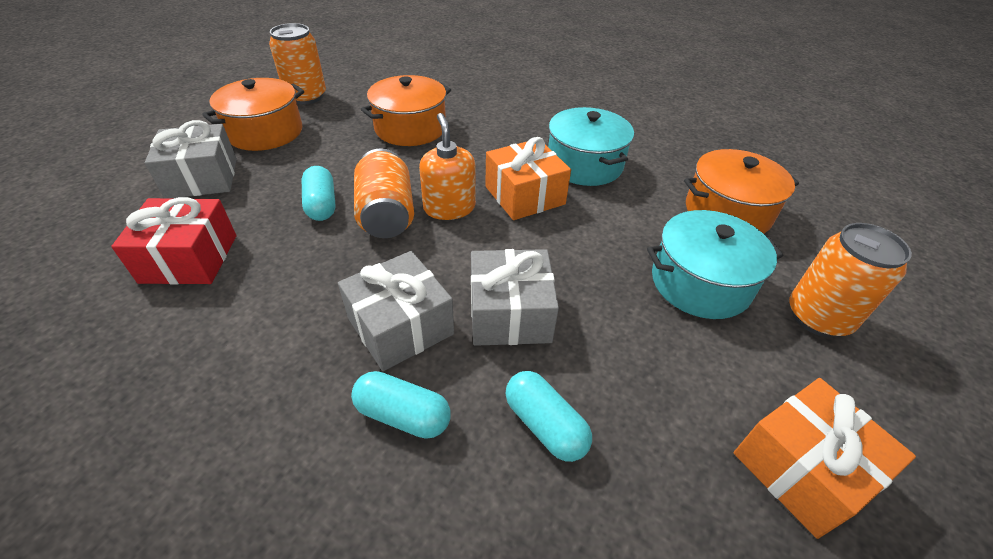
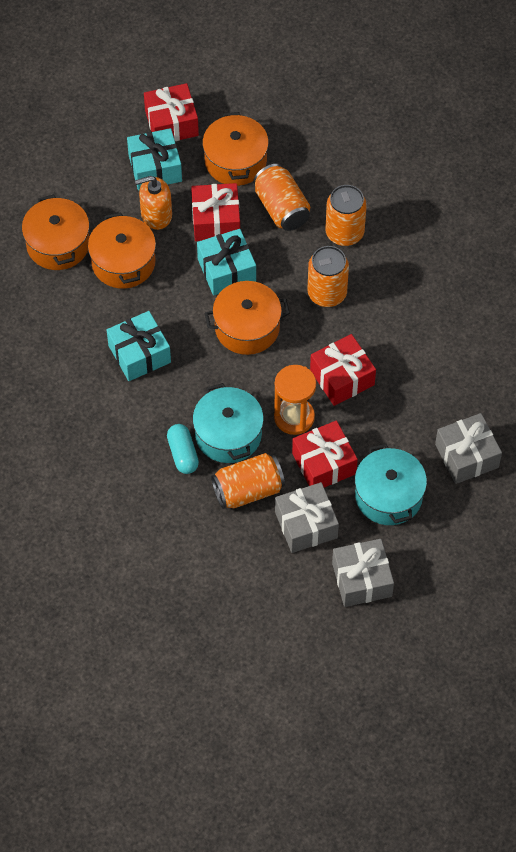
orange can: [269,23,326,105] [354,148,414,238] [789,223,912,337] = 3 -> [211,453,285,509] [253,164,310,231] [307,246,349,307] [325,185,367,246] = 4
orange gift: [485,137,571,220] [734,378,916,539] = 2 -> none = 0
orange hourglass: none = 0 -> [274,365,316,435] = 1
orange pot: [202,78,304,151] [361,75,451,146] [684,149,799,234] = 3 -> [22,195,90,270] [88,212,156,289] [202,112,269,186] [204,281,290,355] = 4
red gift: [111,197,236,285] = 1 -> [144,83,199,141] [191,183,240,241] [292,420,358,487] [310,334,376,406] = 4
turquoise capsule: [302,166,336,221] [351,371,451,439] [505,371,592,462] = 3 -> [167,424,199,474] = 1
turquoise gift: none = 0 -> [107,311,171,381] [127,128,182,191] [197,229,256,296] = 3

